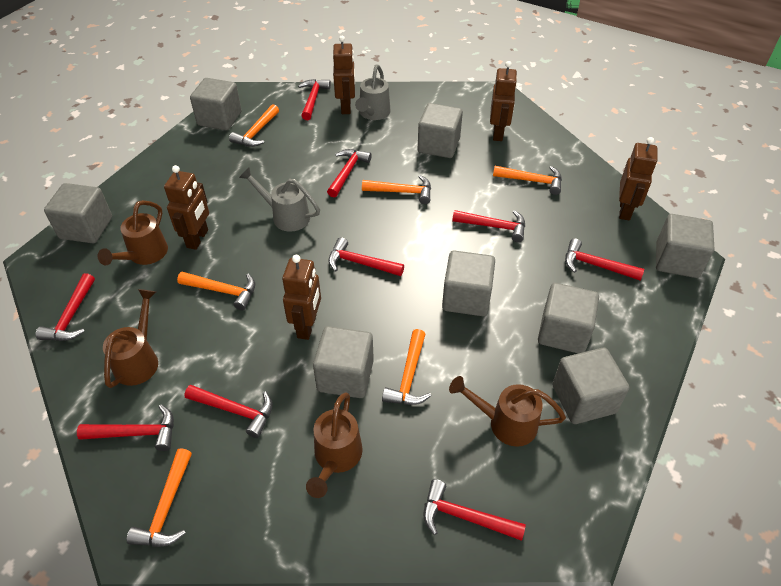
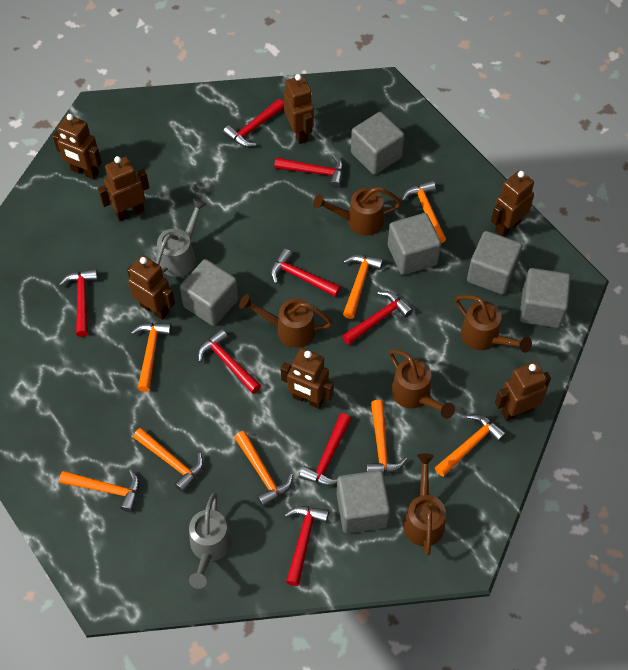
brown robot: [164,165,209,250] [282,255,321,340] [333,36,355,114] [490,61,517,141] [619,137,657,220] = 5 -> [53,114,102,180] [98,156,149,221] [127,255,175,320] [281,348,334,409] [284,74,314,144] [491,170,534,237] [495,361,551,421] = 7
brown watering can: [98,200,168,265] [103,289,158,388] [306,392,363,498] [449,376,566,447] = 4 -> [239,294,333,348] [313,187,402,236] [389,349,455,419] [403,453,446,556] [455,295,532,353] = 5
grey cube: [44,183,112,243] [190,78,241,130] [313,326,374,398] [418,103,463,158] [442,251,495,316] [538,283,599,353] [552,348,629,424] [656,214,714,278] = 8 -> [180,259,239,326] [337,470,390,533] [351,112,405,175] [388,213,441,275] [467,231,522,295] [519,268,571,328] = 6
orange hammer: [127,448,192,547] [177,272,255,310] [229,104,279,147] [362,175,431,204] [382,329,431,405] [493,166,562,195] = 6 -> [59,469,140,512] [131,323,172,392] [133,428,203,493] [234,431,293,507] [343,255,383,319] [366,400,407,474] [401,181,446,243] [435,414,506,477] = 8
red hammer: [36,273,95,341] [77,405,174,451] [185,385,273,438] [298,79,331,120] [327,149,372,197] [329,237,404,276] [423,479,526,541] [452,210,525,242] [565,238,644,280] = 9 -> [59,269,98,337] [198,329,261,394] [223,99,284,147] [270,249,341,297] [274,155,343,188] [284,506,329,586] [299,413,351,486] [342,291,413,345] = 8

